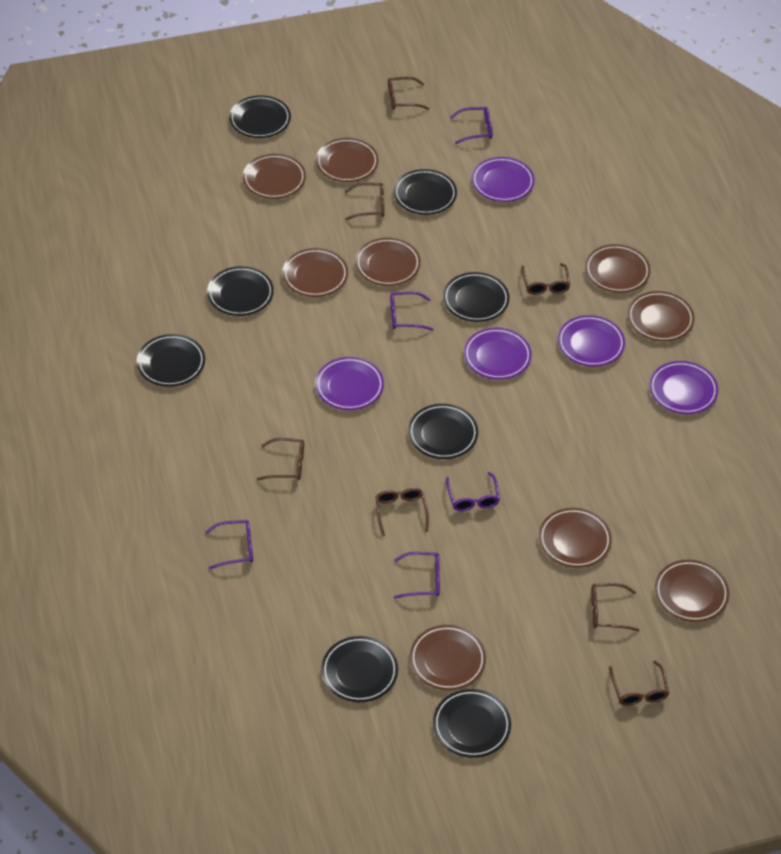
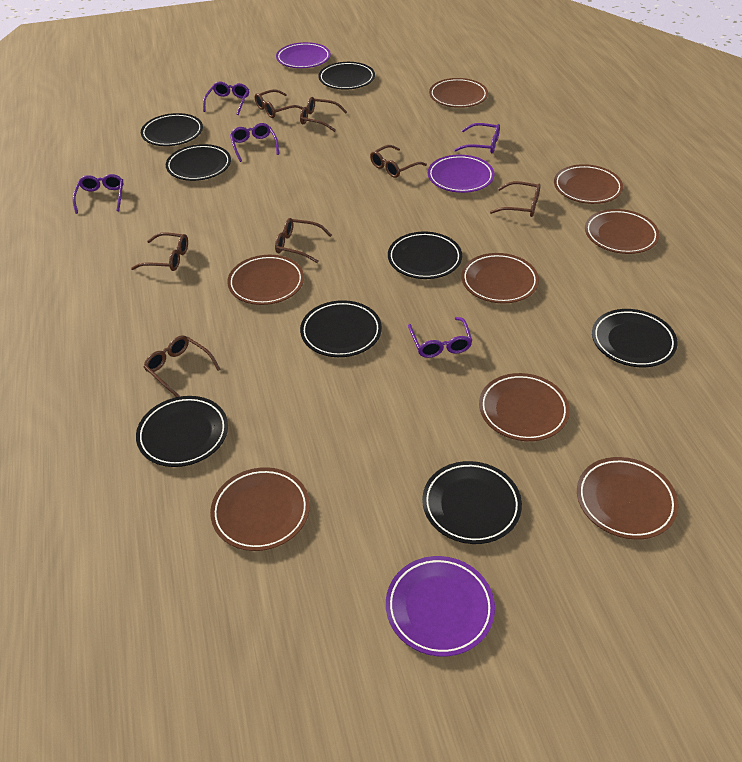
brown plate: [243,154,306,199] [282,248,348,297] [316,138,379,182] [355,238,421,286] [410,625,486,691] [539,508,612,568] [585,244,651,293] [627,291,695,342] [655,560,729,622] = 9 -> [210,467,310,551] [227,255,304,305] [429,78,488,108] [461,253,539,303] [479,373,570,441] [554,164,623,204] [577,457,679,540] [585,209,660,254] = 8
purple plate: [315,357,384,410] [464,327,532,380] [472,157,535,202] [558,315,625,367] [649,361,718,414] = 5 -> [276,42,331,68] [386,556,495,657] [428,155,494,193] = 3

